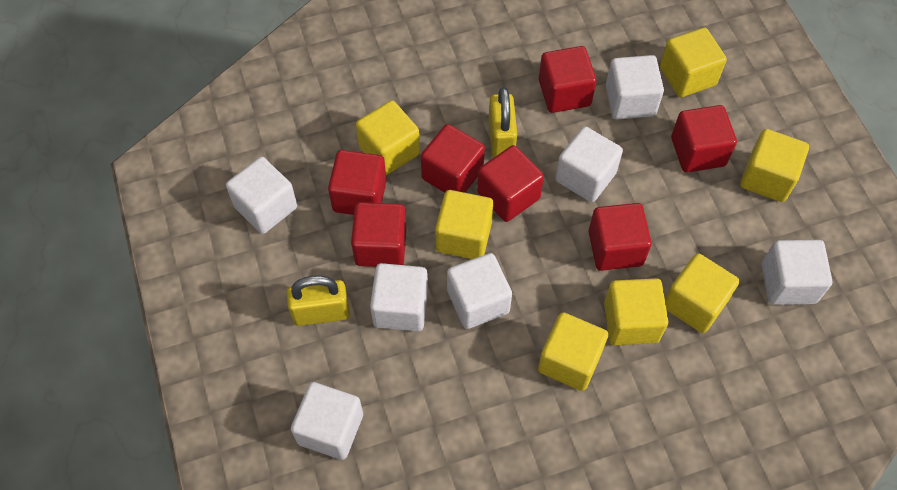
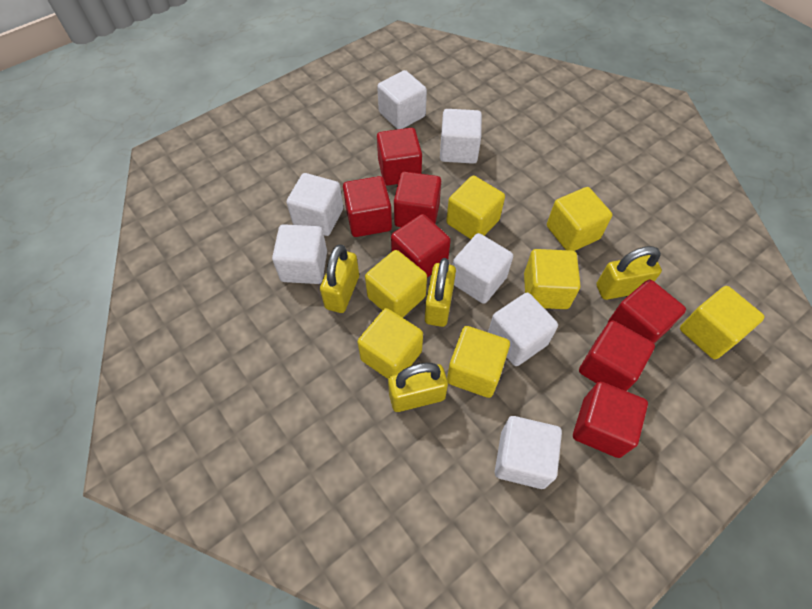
yellow padlock: [286,275,350,326] [489,87,517,158] = 2 -> [320,244,359,313] [388,363,448,412] [425,258,456,327] [597,246,662,300] = 4

